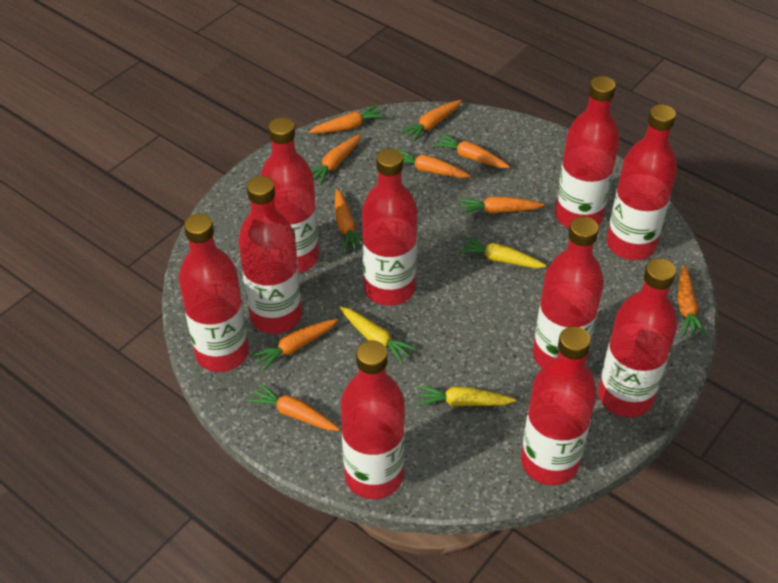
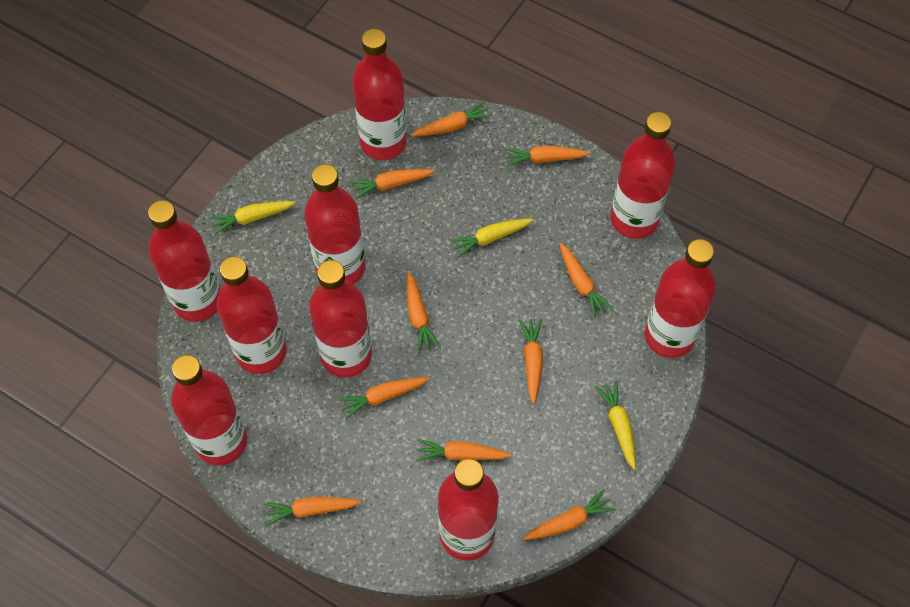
red bottle: [178,214,249,372] [238,176,302,334] [260,117,319,273] [341,341,405,499] [362,148,417,306] [521,326,597,485] [533,217,604,368] [555,76,620,228] [598,258,677,417] [607,104,677,260] = 10 -> [148,200,221,322] [171,355,248,465] [217,256,287,374] [304,164,365,284] [309,260,372,378] [352,29,407,160] [438,459,498,561] [610,112,676,239] [644,239,716,358] = 9

